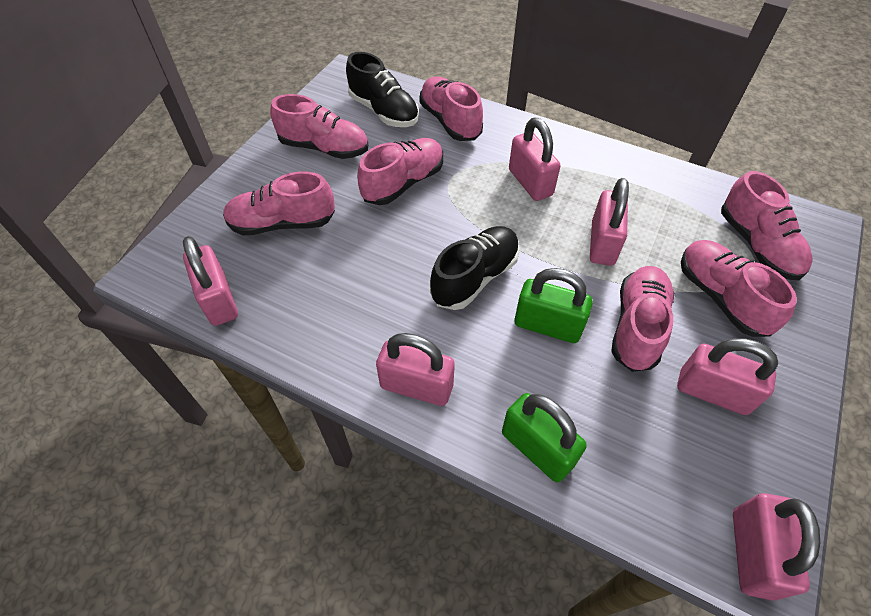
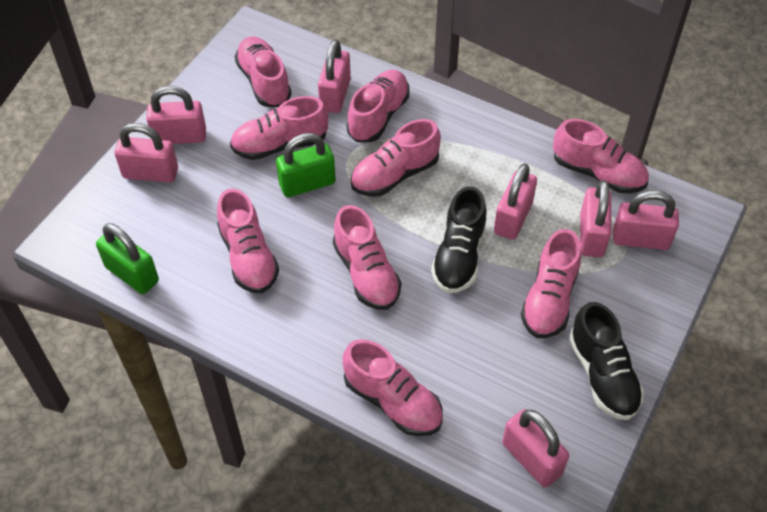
pink padlock: [183,236,238,326] [376,333,455,406] [509,118,560,201] [590,178,629,266] [677,338,778,415] [733,493,820,601] = 6 -> [115,123,178,183] [146,86,206,144] [318,39,351,113] [494,163,537,240] [502,409,569,487] [580,180,612,257] [613,190,679,250] = 7
pink shoe: [223,172,335,235] [270,94,368,159] [357,138,443,205] [419,77,483,141] [611,266,675,372] [681,240,797,337] [721,171,813,280] = 7 -> [217,189,279,293] [230,96,328,160] [235,36,292,107] [333,205,401,310] [343,339,443,436] [346,70,410,142] [351,119,441,196] [521,229,582,338] [553,119,649,193] = 9

